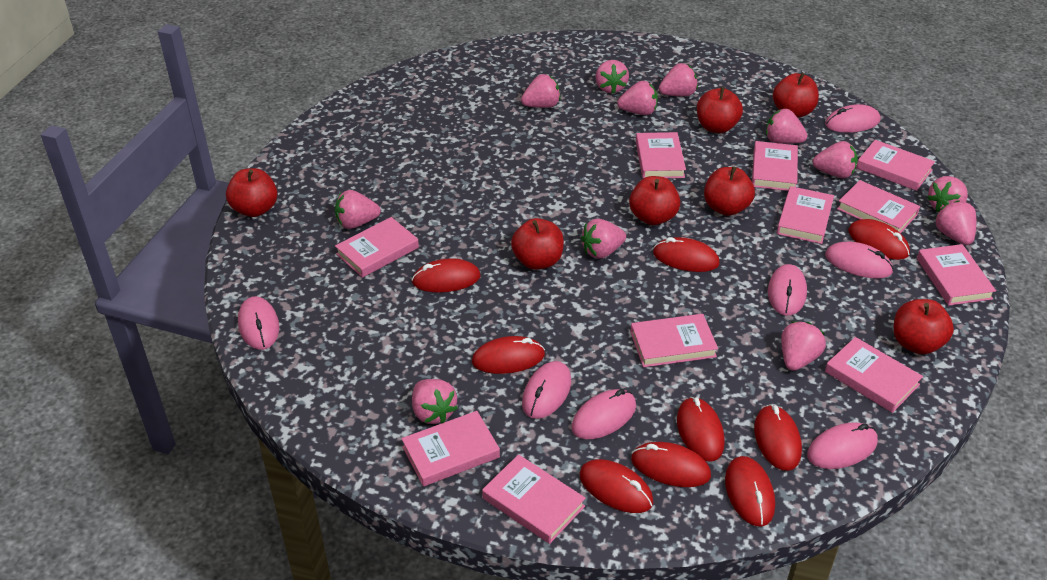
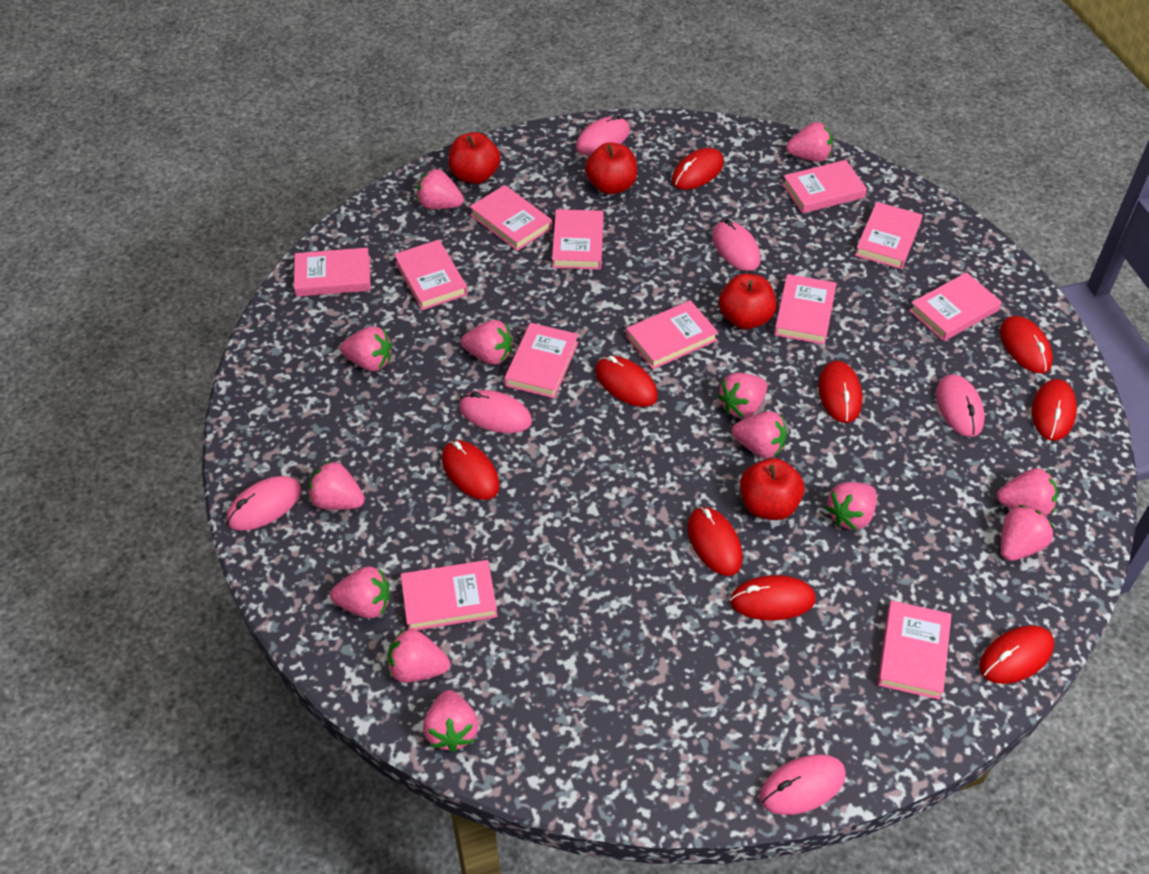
pink book: [335,217,419,278] [402,411,500,487] [482,454,586,544] [630,314,718,367] [636,132,686,179] [752,141,798,191] [777,186,834,244] [825,337,923,413] [837,180,920,233] [856,140,935,191] [917,244,996,306] = 11 -> [294,248,371,297] [394,240,468,310] [401,560,498,630] [470,185,552,251] [504,323,579,398] [552,209,604,270] [626,300,718,369] [774,274,837,345] [782,160,867,214] [855,202,923,269] [878,601,952,700] [909,272,1002,341] = 12
pink mouse: [238,296,279,350] [522,361,571,419] [571,389,636,439] [768,264,807,316] [807,423,878,469] [825,104,880,133] [825,241,894,279] = 7 -> [227,476,301,531] [459,390,532,433] [576,115,630,155] [712,219,761,271] [760,754,846,815] [936,374,985,437] = 6
pink strawberry: [335,190,381,229] [412,379,458,424] [521,74,561,108] [581,219,626,259] [595,60,629,94] [617,81,658,115] [659,63,698,97] [766,109,808,144] [781,321,826,371] [812,141,858,178] [927,176,968,212] [935,201,976,245] = 12 -> [308,461,365,510] [330,566,390,618] [340,326,392,371] [388,629,450,683] [417,169,464,209] [423,690,479,752] [461,320,512,365] [717,373,767,418] [732,411,787,458] [786,122,833,162] [825,482,877,530] [997,468,1058,516] [1001,505,1054,561] = 13
red apple: [226,168,278,217] [511,218,564,270] [629,176,680,225] [697,87,743,133] [704,166,755,216] [773,73,819,118] [894,299,954,354] = 7 -> [449,132,501,184] [585,142,637,194] [719,274,776,329] [740,458,804,520] = 4

